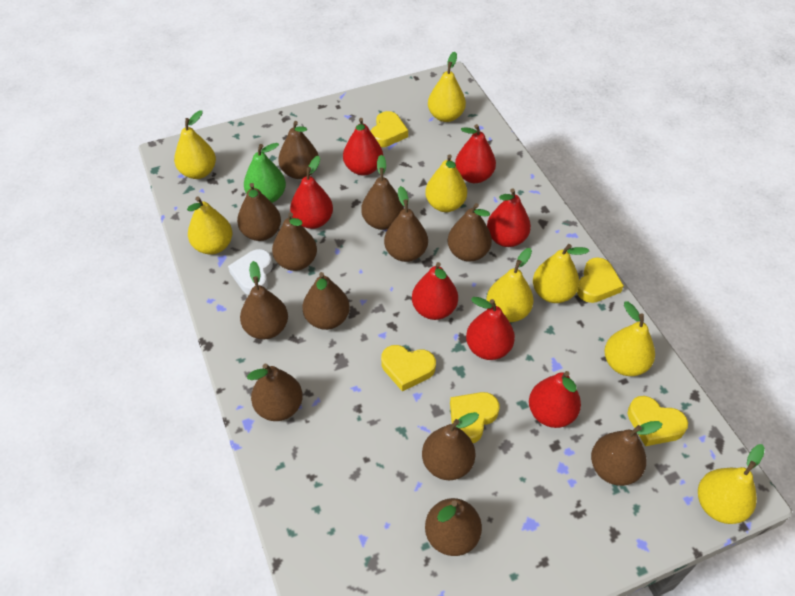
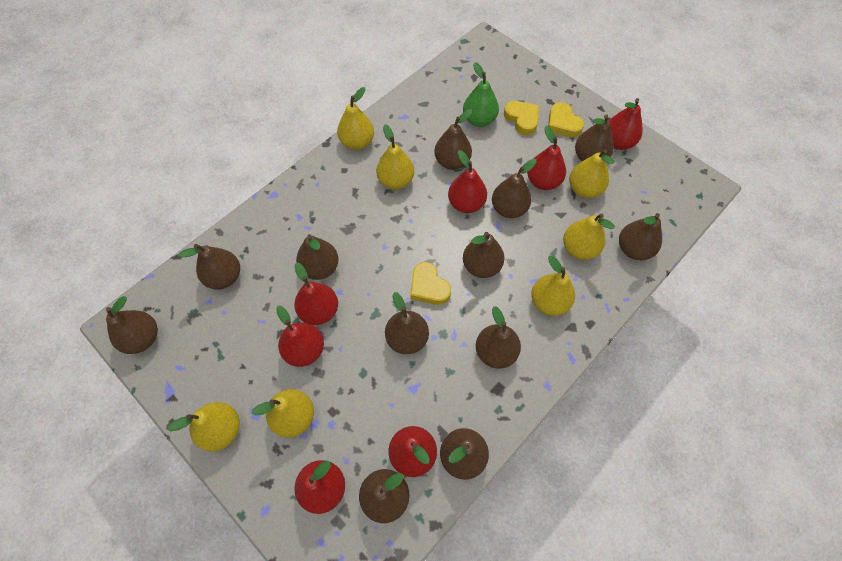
white heart: [228,249,273,295] = 1 -> none = 0
yellow heart: [371,111,408,147] [381,345,436,391] [450,392,499,443] [577,257,624,303] [627,396,688,446] = 5 -> [410,262,451,305] [504,101,539,135] [548,102,584,137] = 3
yellow pear: [174,110,216,179] [187,197,232,254] [425,154,467,212] [428,52,466,122] [486,248,534,322] [533,244,589,303] [604,302,655,376] [698,444,765,524] = 8 -> [167,402,240,451] [252,389,314,438] [337,87,374,150] [376,124,414,189] [531,256,575,316] [563,214,615,260] [569,149,615,198] = 7

